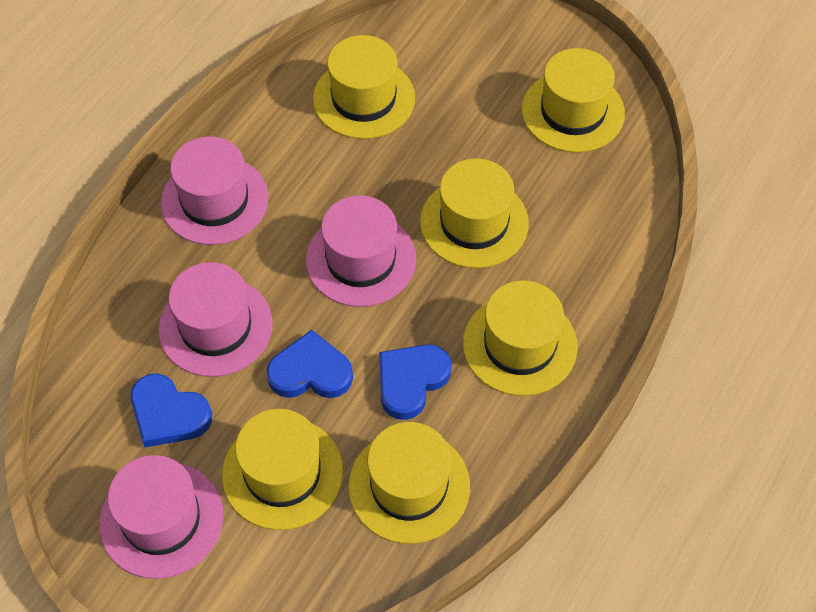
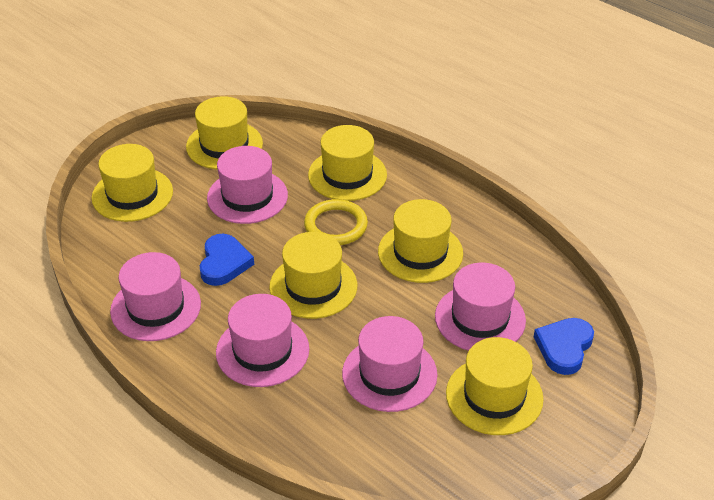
blue heart: [131,373,212,448] [266,330,353,398] [379,345,451,420] = 3 -> [200,234,254,286] [534,318,594,375] = 2
pink hat: [99,455,223,579] [158,262,273,377] [161,136,269,245] [306,195,416,307] = 4 -> [110,252,201,341] [207,146,288,224] [216,294,309,387] [342,316,438,412] [435,263,526,351] = 5
yellow ring: none = 0 -> [304,199,368,245] = 1

